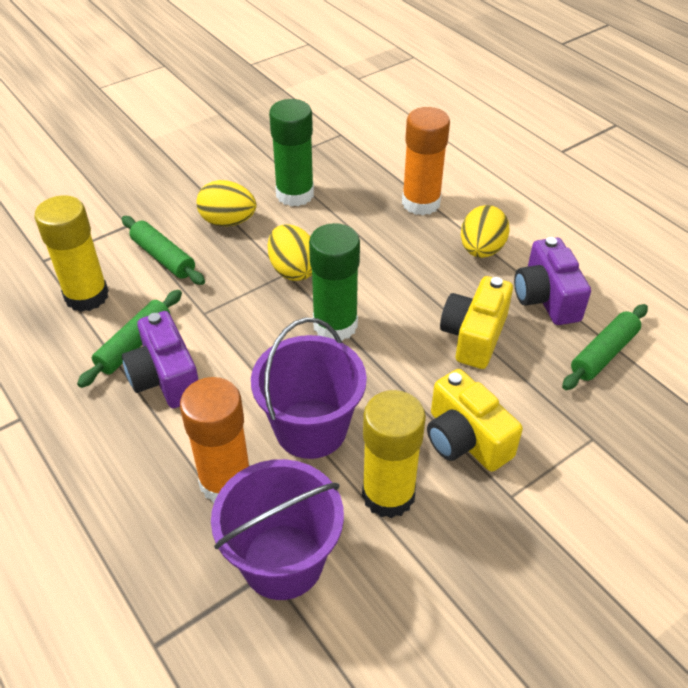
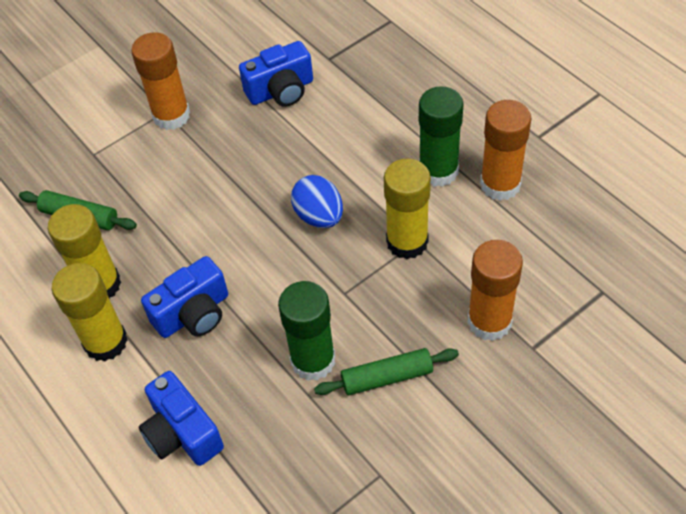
blue camera: none = 0 -> [139,371,224,466] [141,256,228,338] [239,41,313,107] = 3
blue egg: none = 0 -> [291,175,343,228] = 1
green rolling pin: [77,290,182,388] [122,216,205,285] [562,304,648,390] = 3 -> [19,190,137,230] [314,348,459,395] = 2
orange glue stick: [180,377,250,503] [402,107,450,215] = 2 -> [131,32,190,130] [467,240,523,341] [480,100,532,201] = 3
purple bucket: [211,459,344,600] [251,318,367,459] = 2 -> none = 0
purple camera: [122,311,199,408] [514,237,591,325] = 2 -> none = 0
yellow camera: [427,369,523,472] [440,276,513,369] = 2 -> none = 0
yellow egg: [196,180,256,227] [268,224,312,281] [461,205,510,258] = 3 -> none = 0
yellow glue stick: [35,195,109,312] [362,390,426,518] = 2 -> [48,204,121,298] [52,263,127,362] [384,158,431,259] = 3

